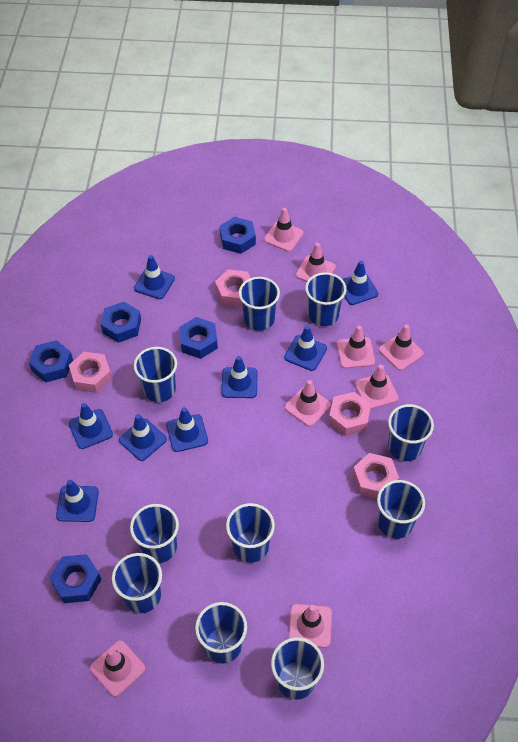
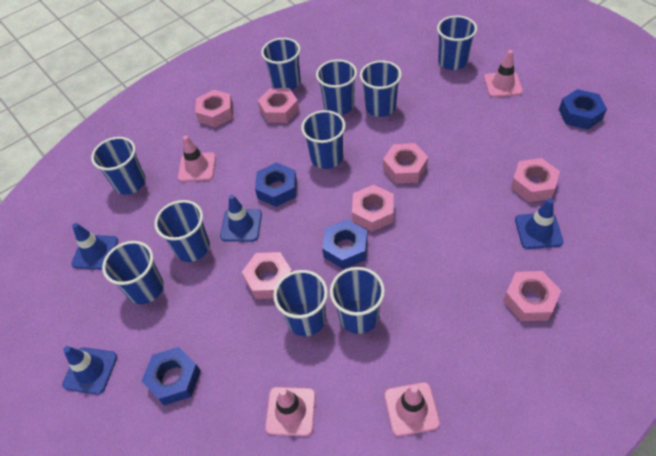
blue nut: [29,340,73,383] [49,554,101,603] [101,302,141,343] [179,317,218,359] [220,217,256,254] = 5 -> [141,347,201,406] [255,162,297,207] [322,219,367,269] [559,89,607,130] = 4
blue traffic cone: [56,480,99,522] [69,403,113,449] [119,414,167,461] [134,255,175,299] [166,407,208,452] [221,356,258,398] [284,326,327,371] [343,261,378,305] = 8 -> [62,346,117,395] [71,223,118,270] [220,195,262,242] [515,199,563,249] = 4
pink nut: [69,352,112,393] [215,269,250,307] [329,392,371,436] [353,453,399,499] = 4 -> [195,90,233,127] [242,252,292,299] [258,88,299,123] [352,185,394,232] [383,143,428,184] [503,271,561,321] [511,158,560,202] = 7
pink traffic cone: [90,640,145,697] [264,208,304,252] [285,380,331,427] [289,604,332,648] [296,243,336,282] [337,326,375,368] [355,365,399,409] [379,324,424,370] = 8 -> [178,136,216,182] [265,387,316,436] [384,382,440,436] [484,50,523,97] = 4

